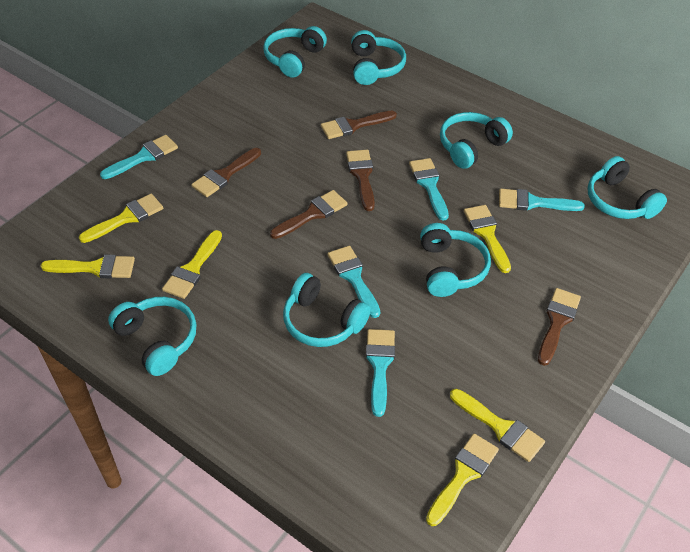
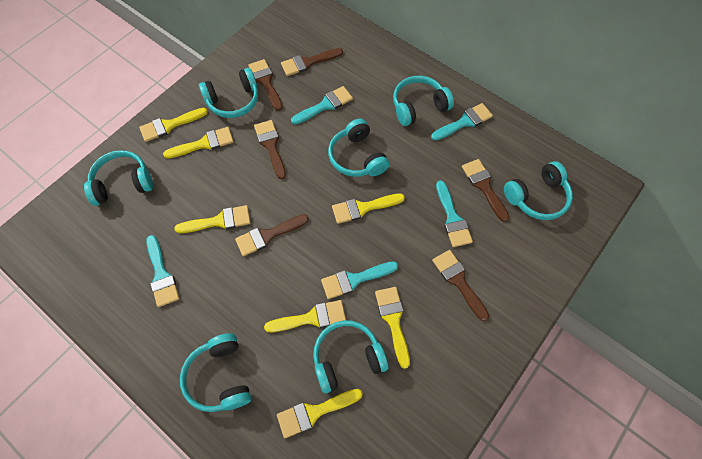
brown brush: [191,148,261,197] [270,190,348,239] [321,110,397,139] [346,150,375,211] [538,288,581,366] = 5 -> [235,214,309,256] [248,59,283,111] [254,120,286,179] [281,48,343,76] [432,250,489,321] [462,159,509,222] = 6
yellow brush: [41,255,135,278] [79,194,163,243] [162,230,222,299] [426,434,499,526] [450,389,545,462] [464,205,511,273] = 6 -> [139,108,208,142] [163,127,234,159] [174,205,250,233] [264,300,346,332] [277,389,363,438] [332,194,405,224] [375,287,410,369] = 7

